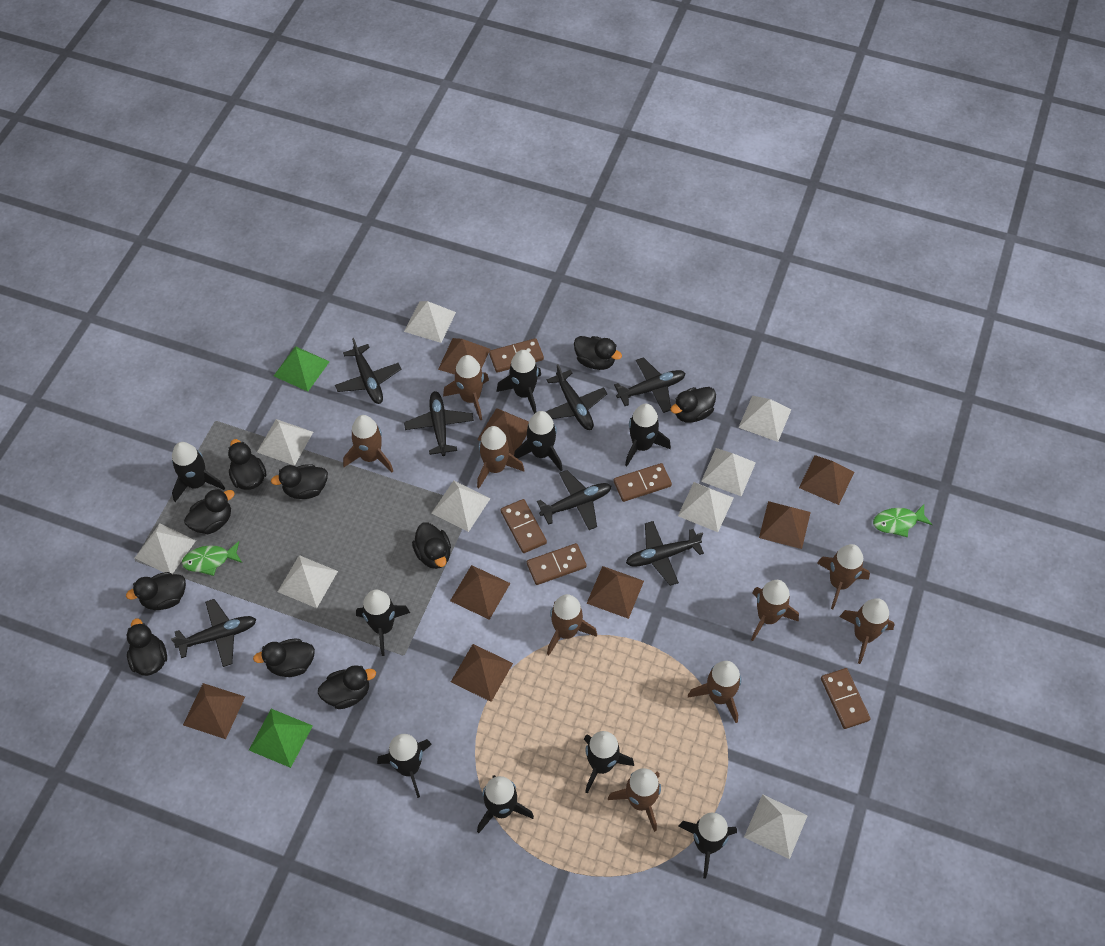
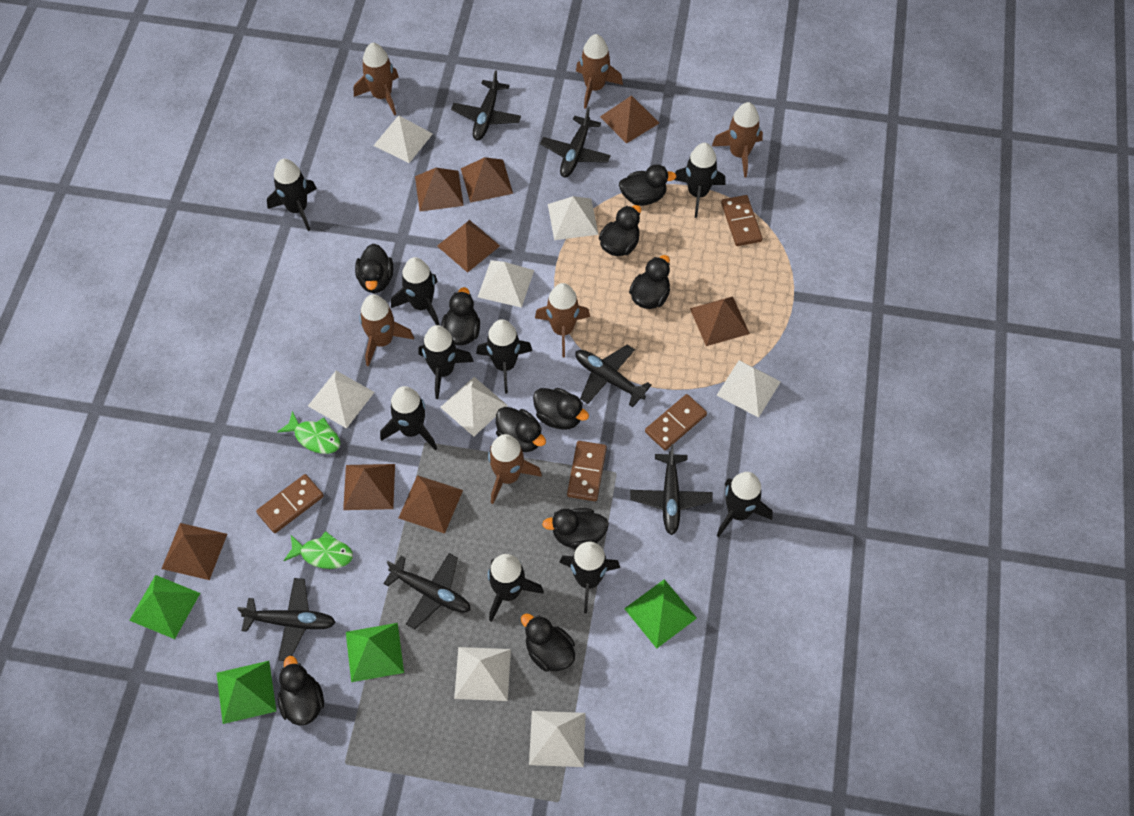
black plane: [171,599,257,667] [335,338,401,404] [404,391,474,456] [537,470,611,530] [546,364,607,430] [614,357,686,413] [626,521,704,586] = 7 -> [237,578,336,661] [383,553,471,629] [451,70,521,140] [540,107,611,177] [575,344,652,407] [630,444,713,535] = 6
brown domino: [489,338,544,373] [501,499,547,553] [527,543,587,585] [614,463,672,502] [821,668,870,729] = 5 -> [256,474,324,533] [567,441,607,501] [645,394,707,450] [721,195,763,246] = 4
brown rocket: [343,415,393,472] [443,355,489,420] [477,426,524,488] [547,594,597,655] [608,768,661,832] [688,661,741,723] [751,580,799,641] [817,544,870,609] [839,598,895,664] = 9 -> [354,43,399,116] [359,294,414,367] [488,434,542,504] [535,283,590,358] [576,34,623,109] [712,102,763,178] = 6
green pyramid: [249,709,313,768] [274,346,330,392] = 2 -> [129,575,200,639] [216,661,277,724] [346,623,404,682] [624,579,697,649] = 4
white pyramid: [135,524,196,574] [257,419,313,466] [278,555,338,608] [404,301,456,343] [432,481,491,532] [678,482,734,532] [701,448,756,497] [738,396,792,442] [744,794,808,859] = 9 -> [308,371,374,428] [373,116,433,163] [440,377,508,436] [454,647,511,701] [478,260,534,308] [529,711,586,767] [548,196,599,240] [716,360,781,418] = 8

